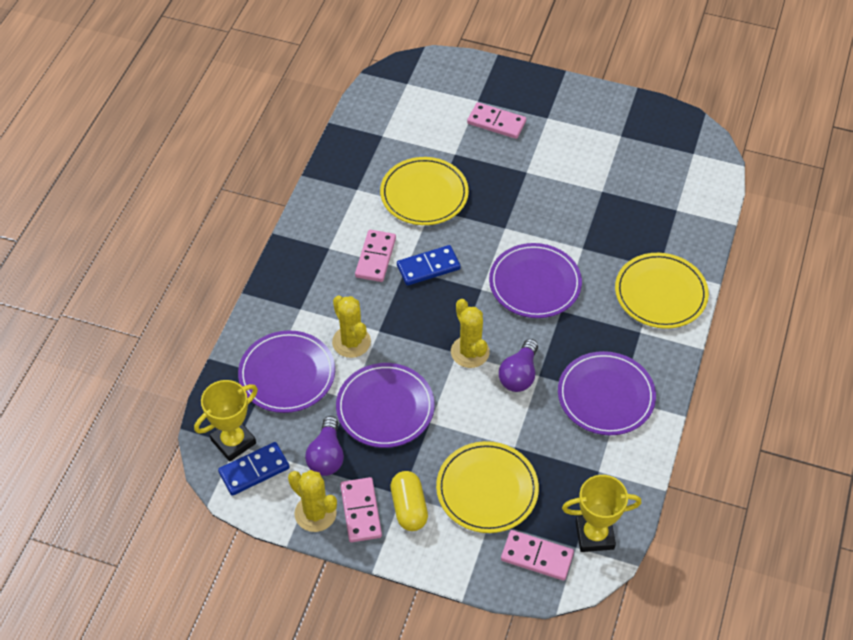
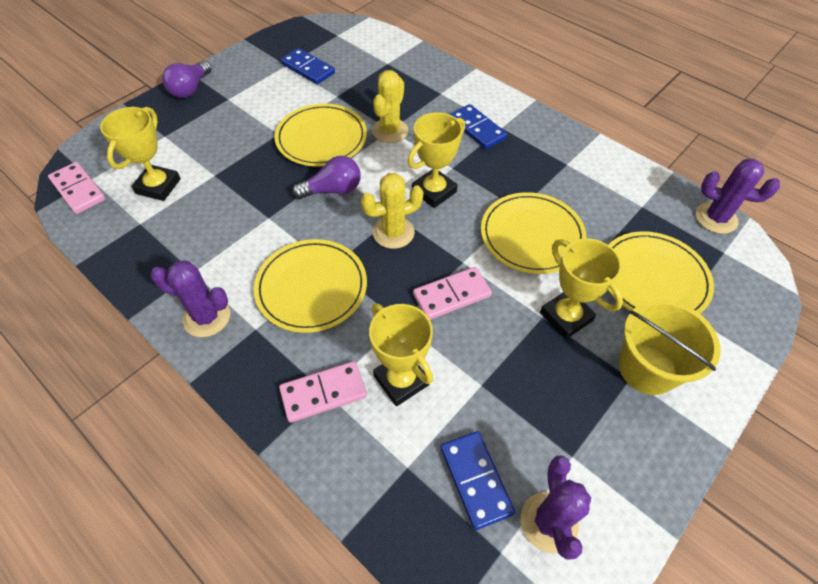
blue domino: [218,442,289,496] [397,245,461,286] = 2 -> [281,48,335,84] [441,431,515,530] [450,104,507,149] = 3
pink domino: [340,477,382,542] [355,230,396,282] [467,102,526,139] [501,530,574,581] = 4 -> [48,162,106,214] [279,361,367,423] [413,267,492,320] = 3
purple cactus: none = 0 -> [151,261,230,337] [521,456,591,560] [696,159,780,234] = 3
purple plate: [238,330,335,413] [336,363,434,448] [489,243,582,318] [558,351,656,435] = 4 -> none = 0
yellow bucket: none = 0 -> [619,299,721,395] = 1
yellow cactus: [288,470,337,532] [332,295,371,358] [451,299,490,368] = 3 -> [361,173,424,249] [372,70,408,143] = 2
yellow capsule: [391,471,428,531] = 1 -> none = 0
yellow plate: [380,157,469,225] [436,441,539,533] [615,253,709,329] = 3 -> [254,239,367,333] [275,104,367,167] [481,192,587,274] [608,231,714,314] = 4
yellow trophy: [194,380,258,461] [562,475,641,552] = 2 -> [100,107,181,201] [369,303,433,406] [408,112,465,208] [540,238,623,339] = 4

